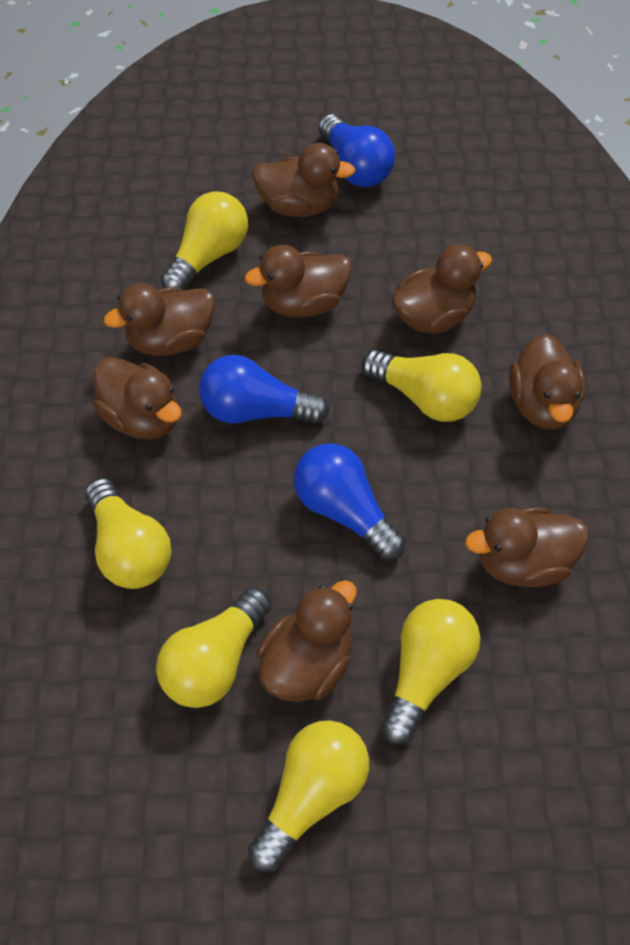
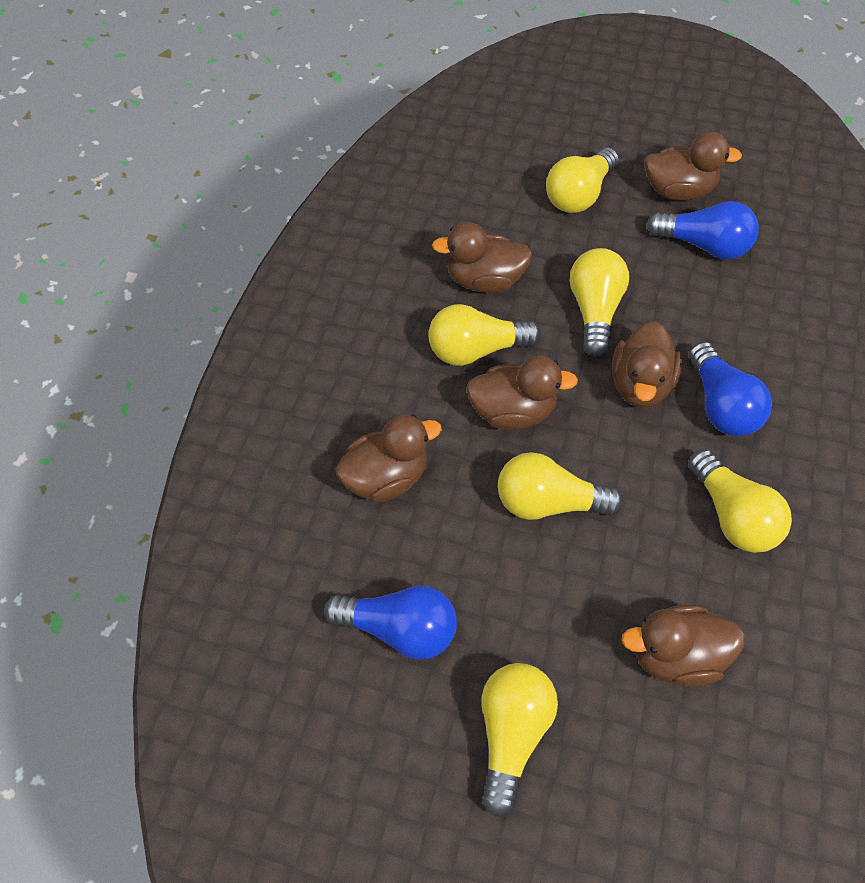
brown duck: [93,357,182,440] [104,284,215,356] [245,245,352,318] [252,143,356,217] [256,580,357,702] [392,245,492,334] [465,507,589,587] [509,334,586,430] = 8 -> [335,415,442,503] [432,222,532,293] [466,356,578,430] [612,321,682,408] [622,605,745,686] [644,132,742,201] = 6

